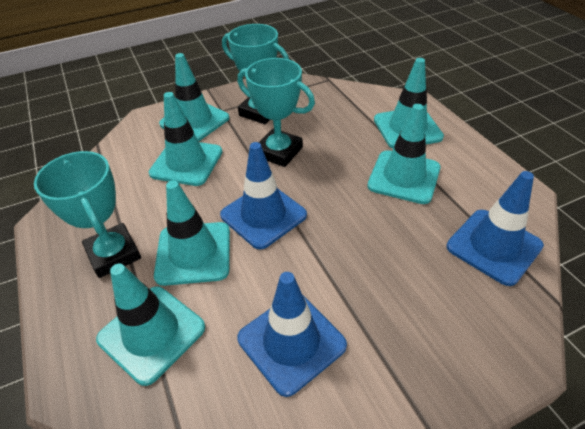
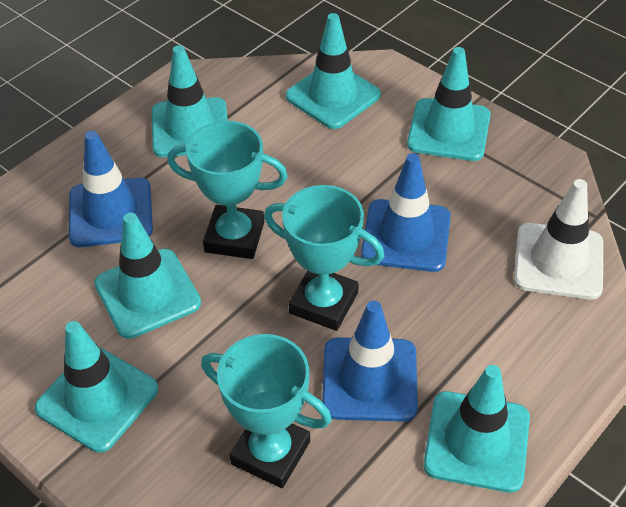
white traffic cone: none = 0 -> [514,179,603,300] = 1

